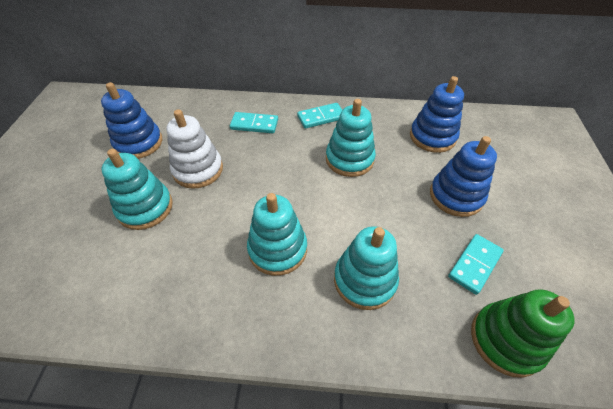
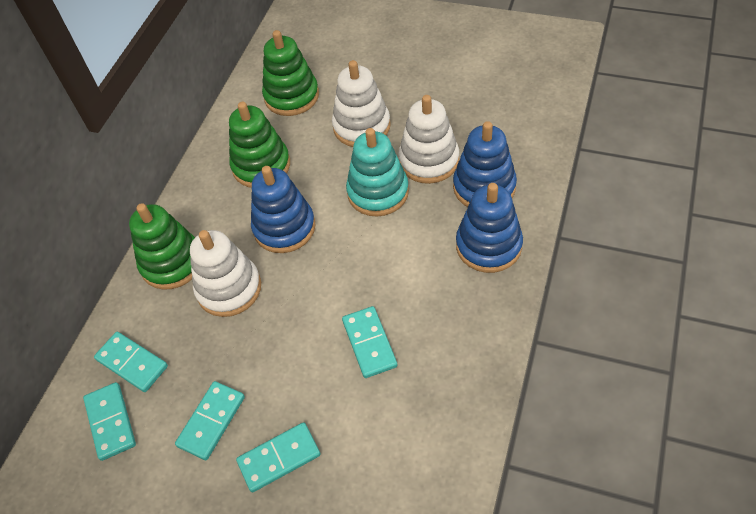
green stacking toy: [471,289,575,378] = 1 -> [129,203,195,290] [229,102,290,188] [262,30,319,116] = 3
turquoise domino: [230,112,278,133] [297,103,342,129] [448,234,504,295] = 3 -> [83,382,136,461] [94,332,168,392] [175,381,245,460] [236,422,320,492] [342,306,398,378] = 5
turquoise stacking toy: [101,149,173,230] [247,193,307,276] [326,99,376,177] [334,226,399,310] = 4 -> [346,128,409,217] = 1
white stacking toy: [167,109,223,189] = 1 -> [190,230,261,317] [332,60,391,147] [398,95,459,184] = 3

